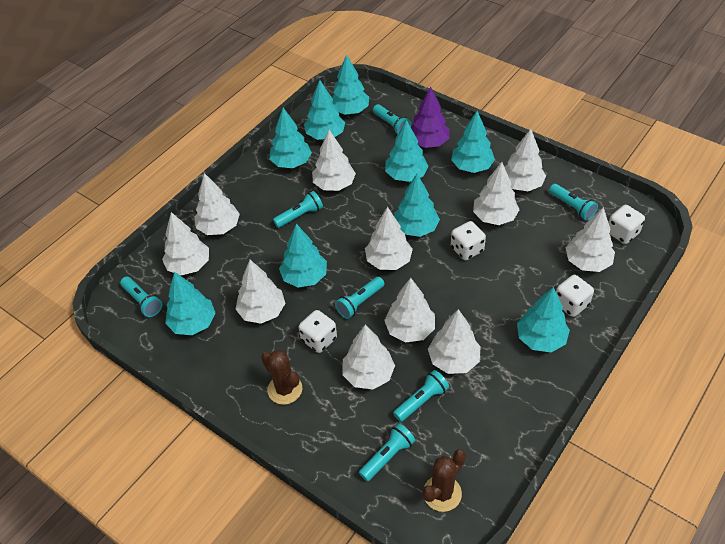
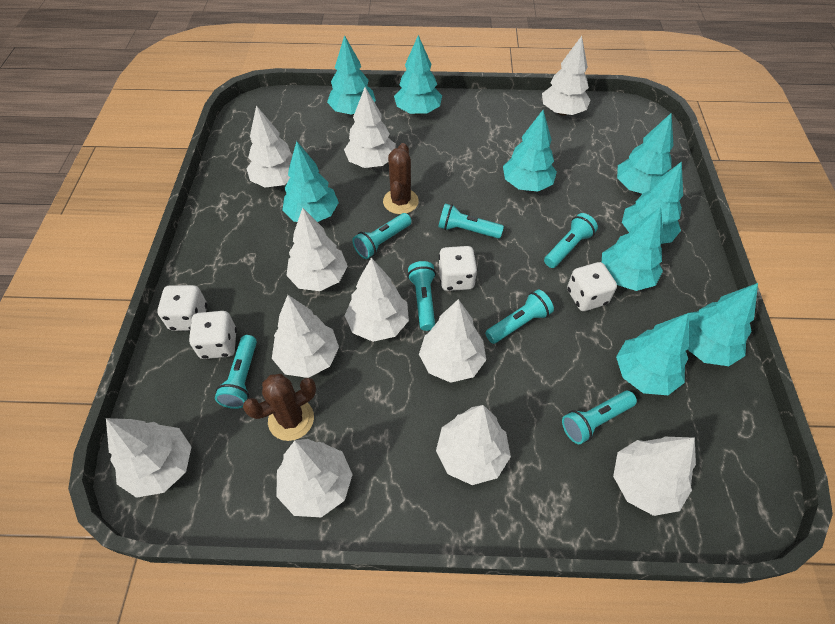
purple tree: [411,86,449,148] = 1 -> none = 0

